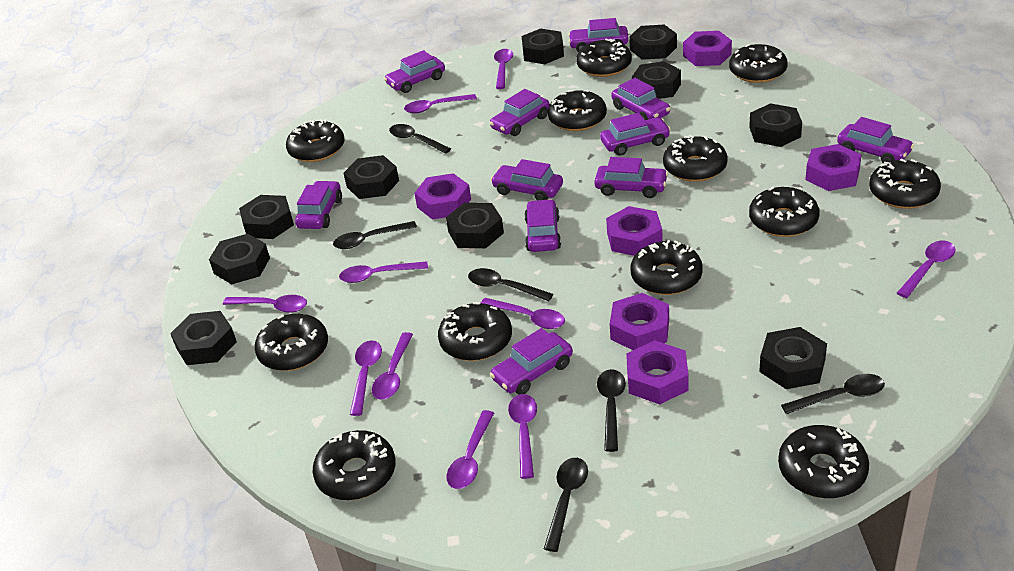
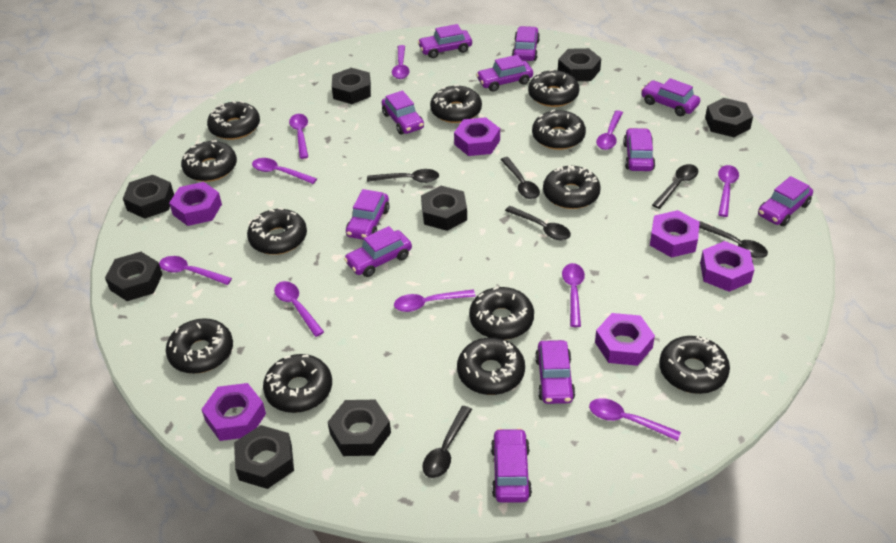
black nut: [170,311,237,365] [209,234,270,284] [239,195,294,239] [343,155,399,199] [446,203,504,248] [521,29,564,64] [629,25,677,60] [632,61,681,99] [749,103,802,147] [759,327,827,389] = 10 -> [105,252,163,301] [123,175,174,219] [234,425,294,489] [328,400,391,456] [332,68,371,104] [421,186,467,231] [558,48,601,81] [705,98,753,137] = 8

